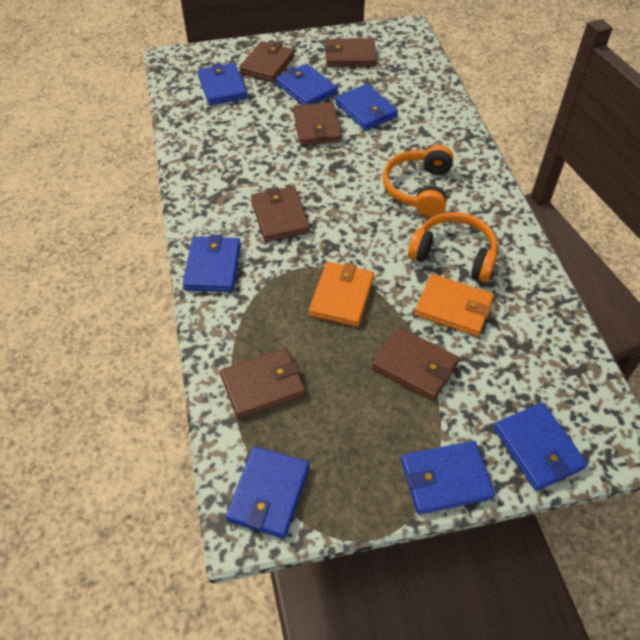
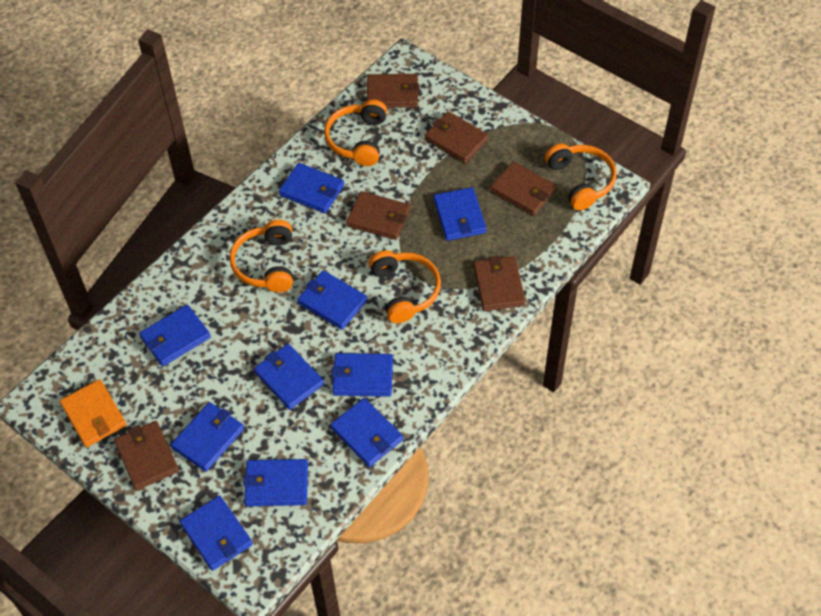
blue wallet: [183,234,241,292] [198,63,248,105] [226,446,310,538] [276,64,338,105] [335,84,398,131] [401,441,495,515] [493,403,587,491] = 7 -> [139,305,211,366] [171,402,244,472] [180,495,253,571] [243,459,308,506] [254,344,324,410] [279,163,344,213] [297,270,367,330] [330,398,403,467] [331,353,393,397] [434,187,487,241] = 10
orange headphones: [383,145,454,217] [408,212,498,282] = 2 -> [229,220,293,292] [324,100,387,166] [369,251,441,323] [545,144,617,210] = 4
orange wallet: [309,262,374,327] [414,274,494,336] = 2 -> [60,379,127,447] = 1

